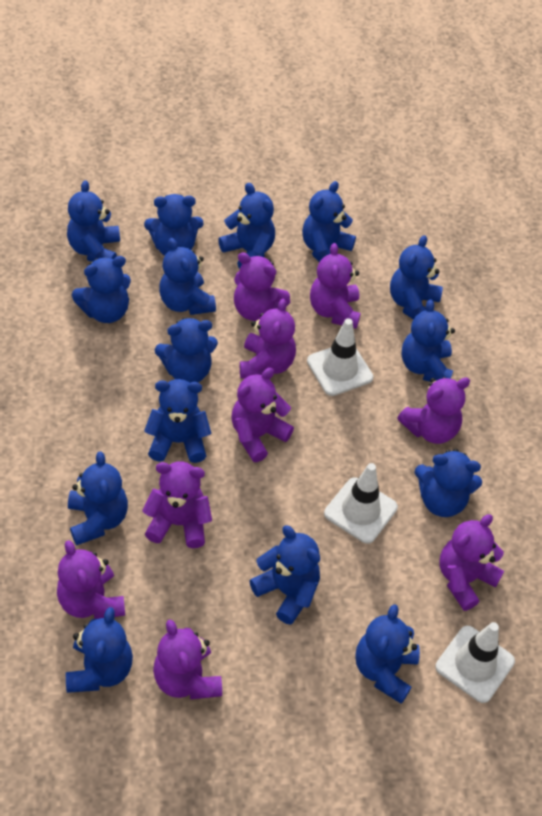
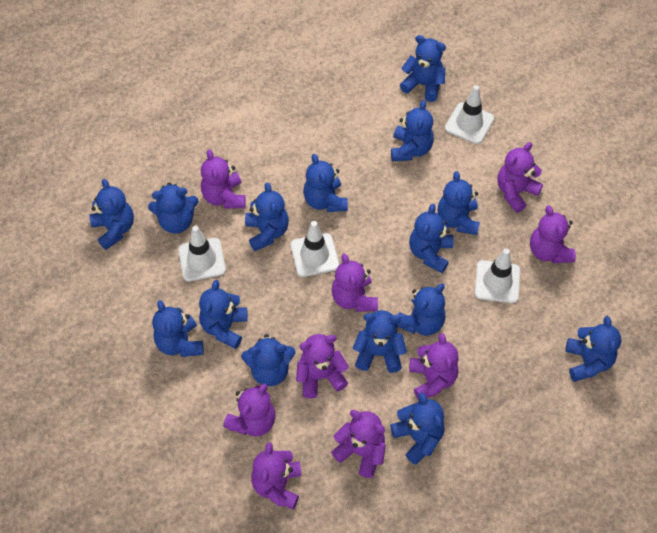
white traffic cone: [307,318,373,396] [324,463,398,544] [435,622,515,703] = 3 -> [178,226,226,282] [290,221,339,277] [445,85,494,144] [474,248,520,303] = 4

